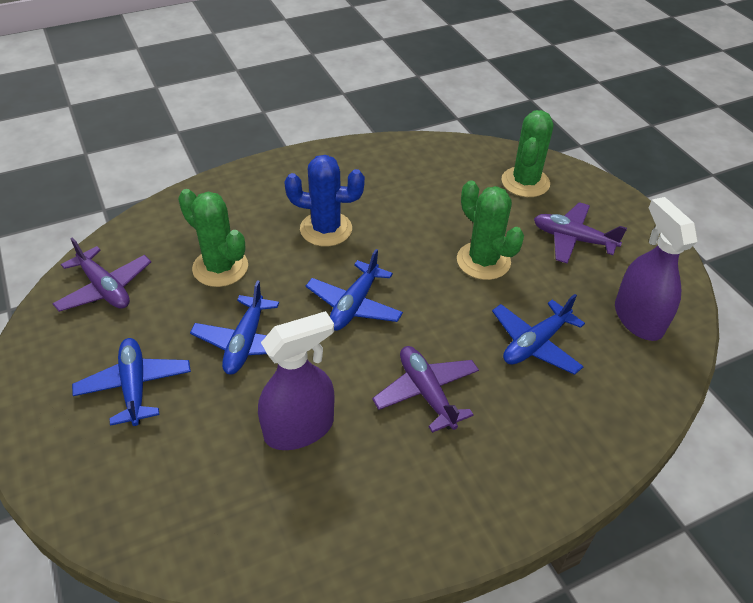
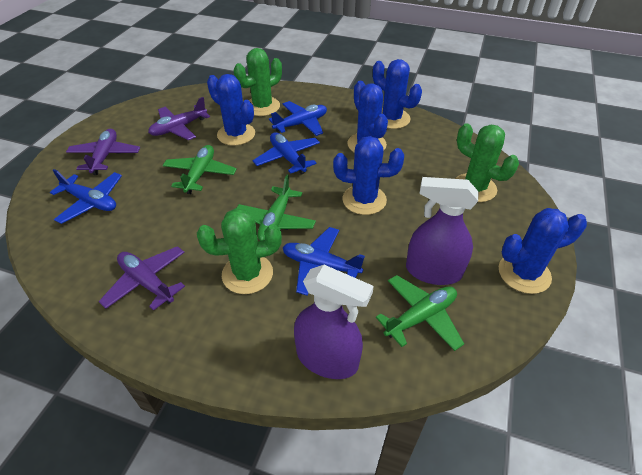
blue cactus: [284,155,365,247] = 1 -> [207,74,255,146] [333,136,404,215] [348,81,388,153] [373,59,422,129] [499,208,587,294] = 5
green plane: none = 0 -> [163,145,237,194] [237,175,316,241] [376,275,464,351] = 3

